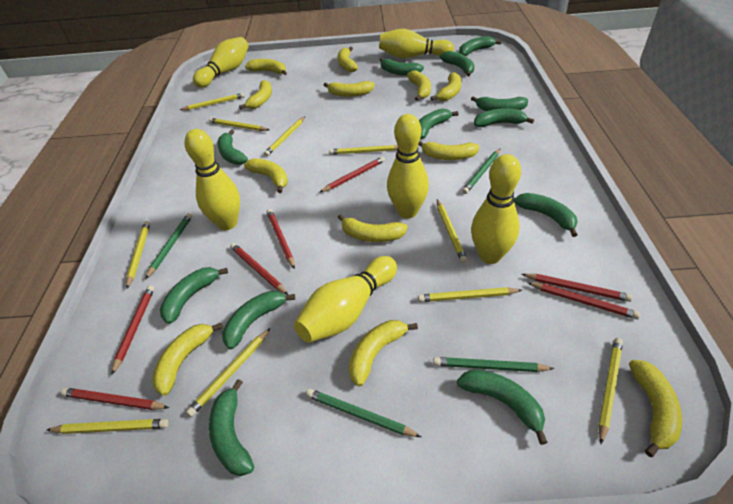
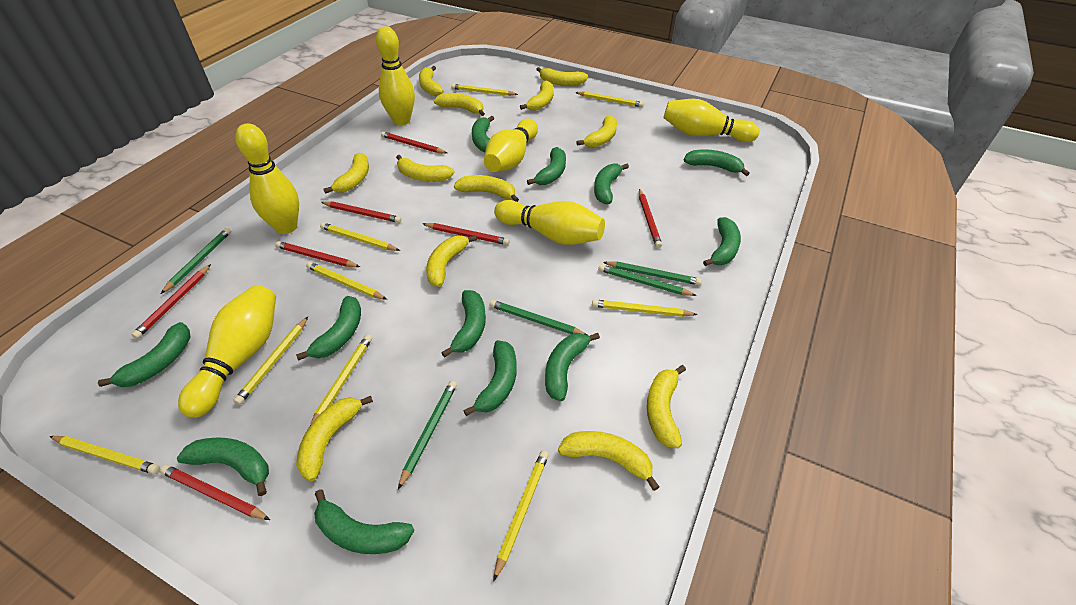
green pencil: [145,213,192,279] [306,389,421,437] [433,357,554,372] [462,149,500,194] = 4 -> [161,228,231,294] [398,381,457,489] [489,300,589,336] [598,264,697,296] [603,262,702,285] = 5
yellow pencil: [47,419,169,434] [126,221,150,288] [180,93,245,110] [186,328,270,417] [209,118,269,131] [264,117,305,156] [329,145,398,155] [418,287,522,302] [437,199,467,263] [599,338,623,444] = 10 -> [50,436,160,474] [233,317,308,405] [306,262,387,300] [310,335,372,425] [320,222,400,251] [451,84,518,96] [493,451,549,582] [575,91,644,107] [592,299,698,317] = 9

